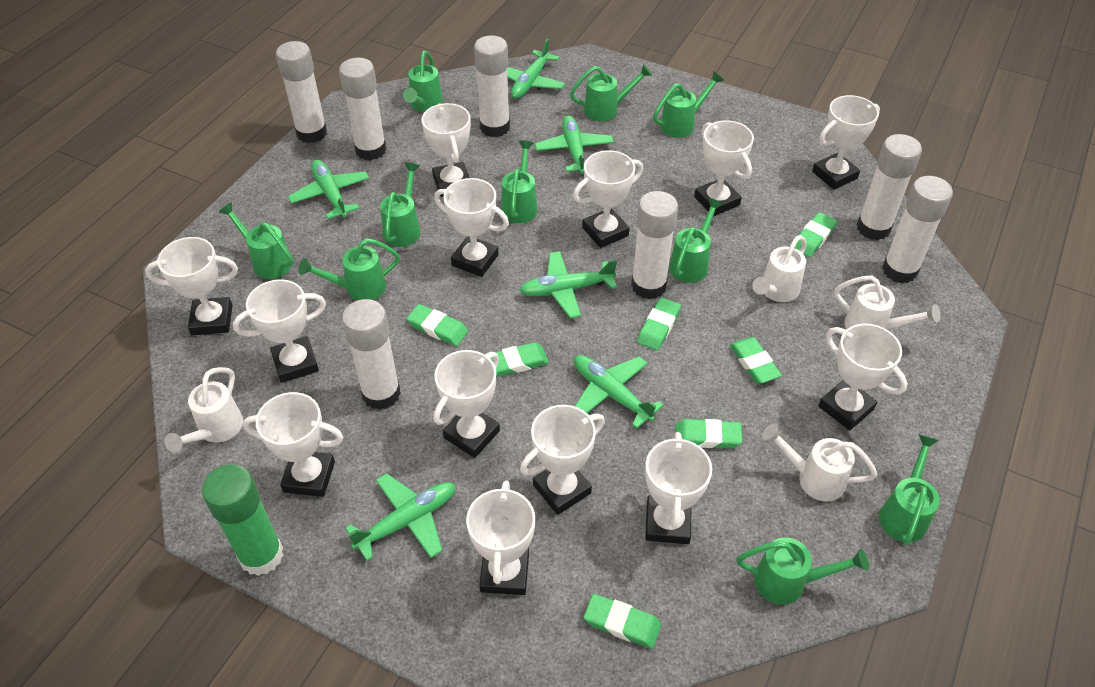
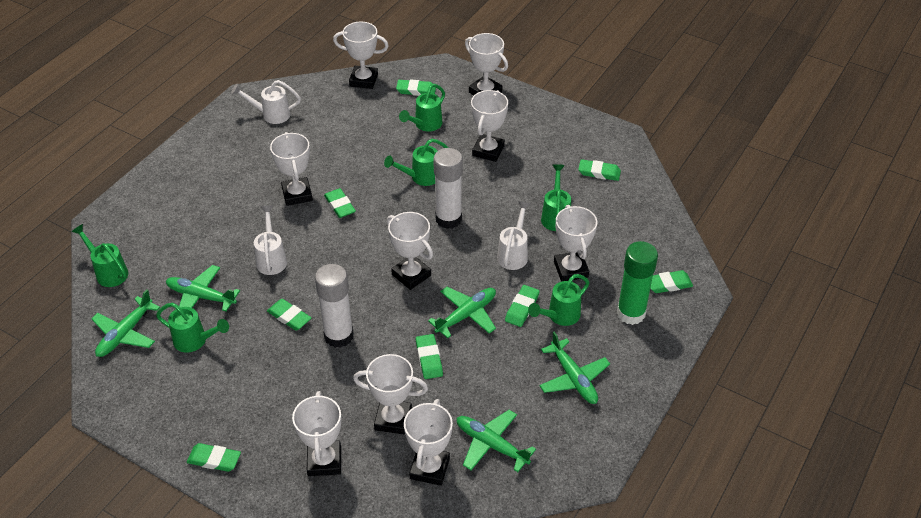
green eraser: [407,304,468,346] [491,342,549,377] [584,594,661,649] [637,297,681,351] [675,419,742,448] [730,337,782,383] [795,212,837,257] = 7 -> [187,443,241,472] [267,299,311,330] [324,188,356,218] [396,79,436,96] [416,334,443,379] [505,285,540,327] [578,159,621,181] [651,270,693,293] = 8
green plane: [288,160,370,219] [345,473,456,561] [507,39,565,99] [519,251,617,318] [535,115,614,174] [574,355,664,429] = 6 -> [92,290,160,357] [166,265,240,311] [428,287,496,338] [457,410,536,472] [539,332,610,404] = 5
green watering can: [219,202,294,279] [299,238,400,301] [380,162,421,247] [403,51,443,112] [501,140,538,223] [570,64,652,122] [653,71,724,138] [669,198,723,283] [737,538,869,605] [879,434,940,545] = 10 -> [71,224,128,287] [156,303,229,353] [384,139,449,186] [399,84,445,132] [528,274,589,326] [541,164,571,231] = 6
white glue stick: [276,41,327,143] [339,58,387,160] [342,299,401,410] [474,35,510,137] [631,191,678,299] [857,134,922,240] [882,176,953,283] = 7 -> [315,264,354,348] [433,148,463,229] = 2
white trophy: [145,237,238,335] [233,279,326,383] [243,392,344,497] [421,103,471,197] [433,350,500,458] [434,178,509,277] [466,480,535,595] [520,405,605,515] [573,150,643,248] [645,432,712,544] [694,120,754,216] [812,95,880,190] [818,324,907,431] = 13 -> [270,132,313,206] [292,391,342,476] [333,22,389,89] [353,354,428,435] [387,212,433,290] [404,399,453,486] [465,33,508,95] [471,90,508,162] [554,205,597,282] = 9
white watering can: [164,367,243,453] [752,235,807,302] [762,423,877,501] [834,276,941,329] = 4 -> [231,80,301,124] [254,206,287,275] [497,201,530,270] = 3

